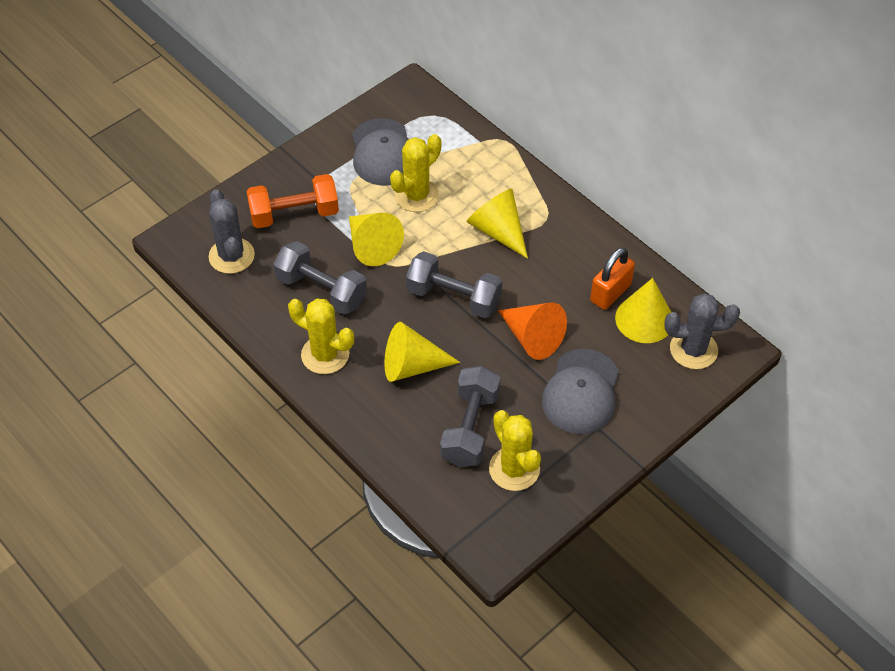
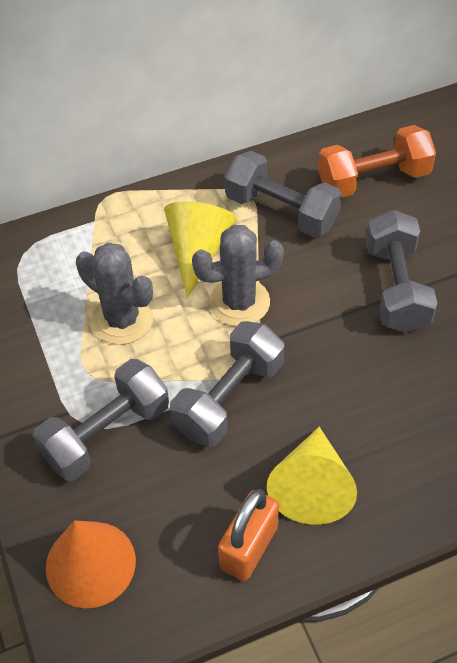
grey cap: [352,118,408,186] [542,349,619,434] = 2 -> none = 0
grey dumbbell: [273,241,367,314] [406,251,502,318] [440,366,500,467] = 3 -> [33,359,169,481] [170,321,284,447] [225,151,342,237] [366,210,438,333] = 4
yellow cactus: [288,299,354,374] [390,134,441,212] [489,410,541,491] = 3 -> none = 0
yellow cone: [349,213,404,266] [384,322,460,382] [467,189,528,259] [615,278,672,343] = 4 -> [164,201,237,297] [267,427,357,525] = 2

